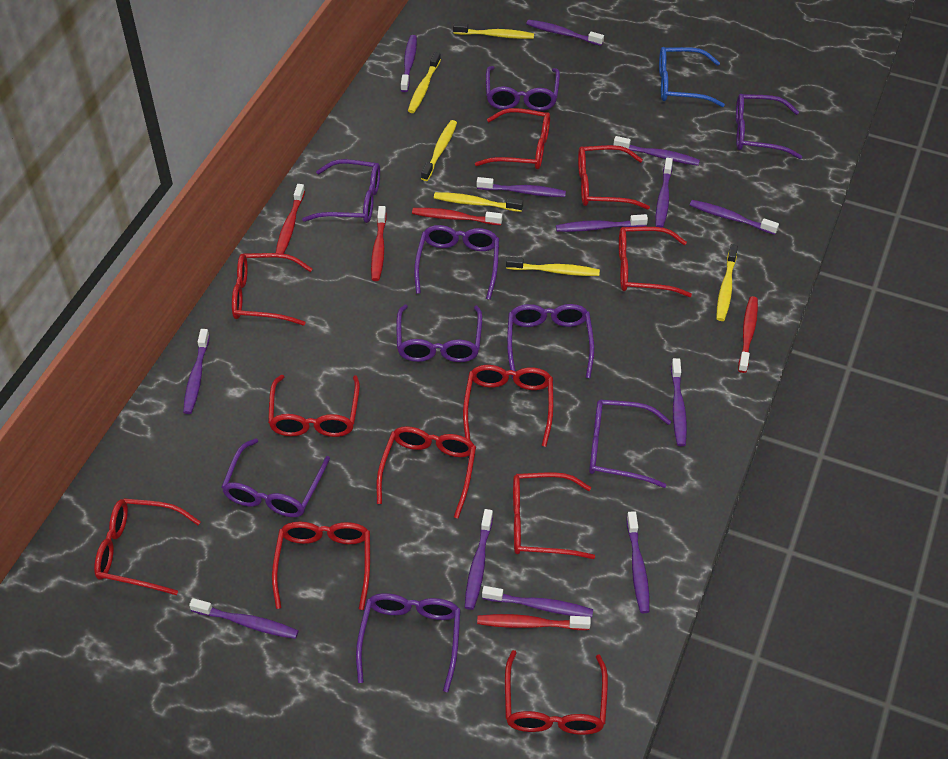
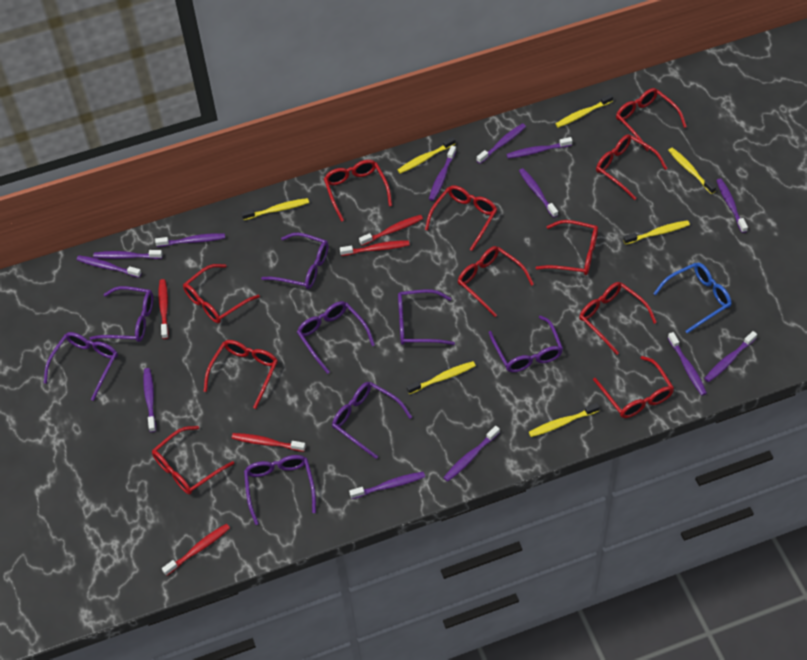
purple glasses: [221,438,330,517] [302,159,380,223] [356,593,461,692] [396,305,482,362] [414,225,499,300] [486,66,560,111] [507,304,594,379] [589,400,671,488] [736,94,802,159] = 9 -> [44,332,118,401] [89,286,153,342] [244,455,316,525] [261,233,329,289] [297,301,375,374] [332,382,412,459] [398,289,455,345] [489,315,563,372] = 8
yellow toothbrush: [408,52,441,113] [421,120,457,181] [434,192,523,212] [453,23,534,39] [506,257,600,276] [716,244,738,321] = 6 -> [241,198,309,220] [398,137,456,174] [407,361,476,394] [529,403,600,437] [556,94,613,128] [623,220,690,245] [668,148,716,194] = 7

